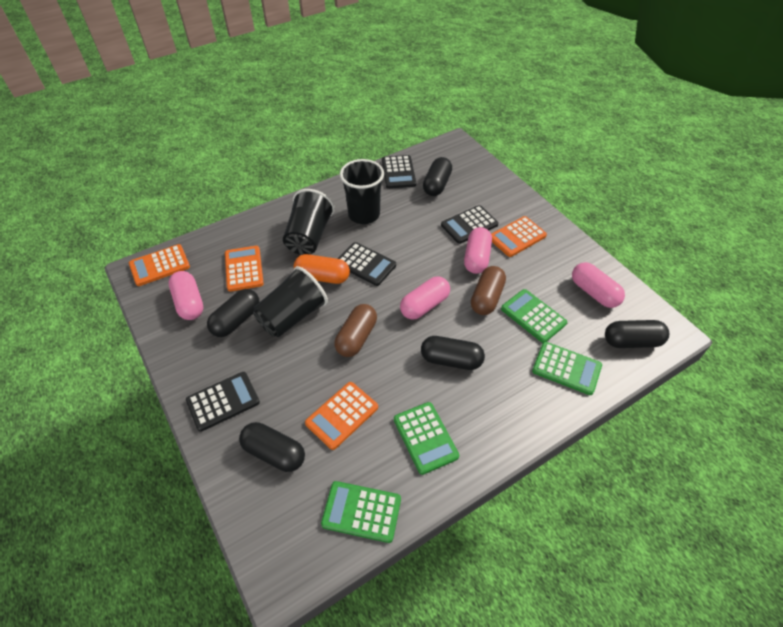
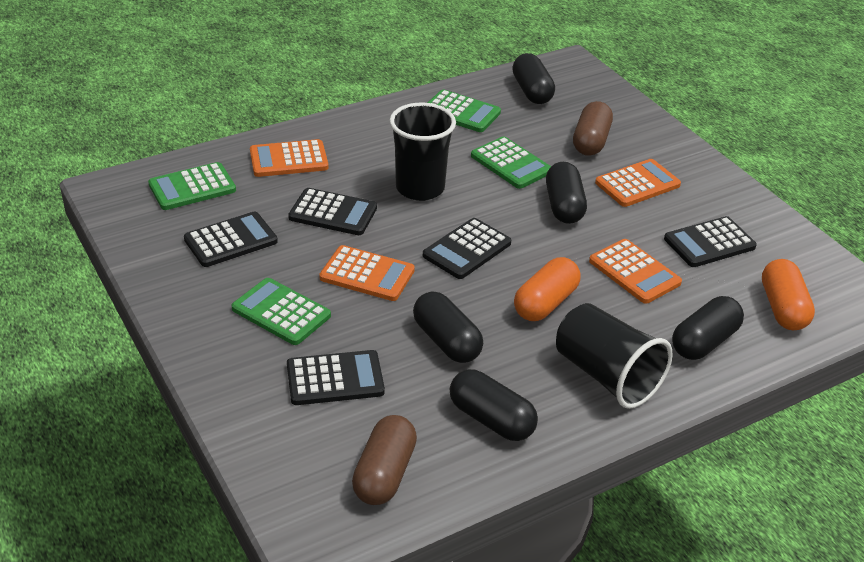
black calculator: [186,372,260,432] [338,242,396,286] [382,155,416,189] [441,205,498,244] = 4 -> [184,212,278,267] [287,350,385,405] [288,188,377,235] [423,218,511,279] [664,216,757,267] = 5
black cup: [253,266,328,337] [283,189,335,255] [340,159,384,224] = 3 -> [389,103,456,201] [556,303,673,409] = 2
orange capsule: [294,254,350,284] = 1 -> [514,257,581,321] [762,259,815,330] = 2
pink capsule: [169,271,203,320] [400,276,450,319] [464,227,492,274] [572,262,625,308] = 4 -> none = 0

